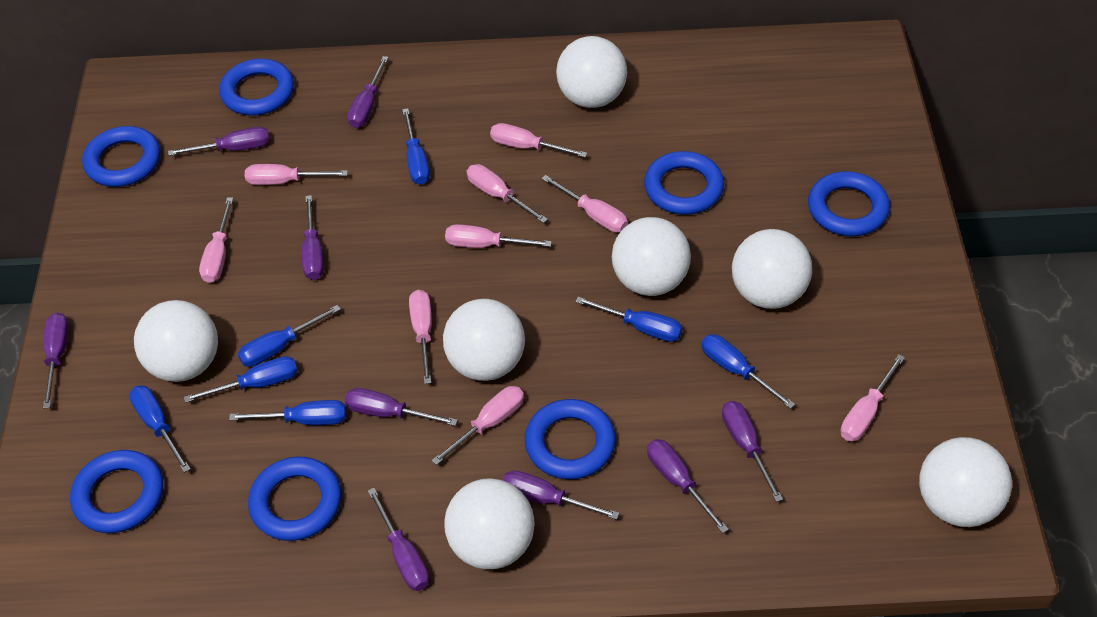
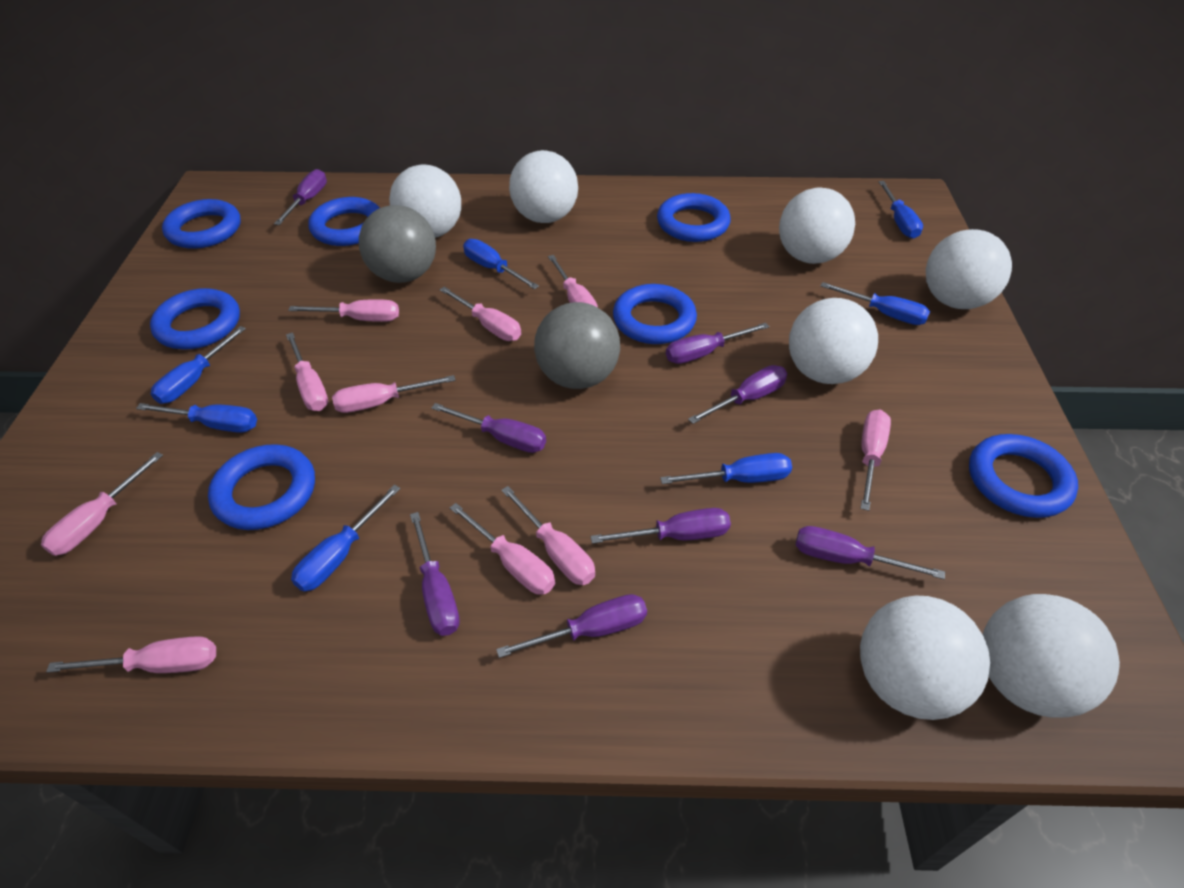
grey ball: none = 0 -> [359,205,436,283] [534,302,620,389] = 2
pink screwdriver: [199,197,233,283] [245,164,348,185] [409,290,432,384] [432,386,524,465] [445,224,552,248] [467,164,548,223] [490,123,588,158] [542,175,628,232] [841,354,905,442] = 9 -> [41,452,163,556] [46,636,216,673] [286,332,328,411] [288,299,399,322] [332,375,456,413] [440,287,521,341] [450,503,555,595] [501,486,595,585] [548,255,598,308] [860,409,891,511] = 10
purple screwdriver: [43,312,69,409] [168,127,269,156] [302,195,324,280] [345,388,458,426] [347,56,389,128] [368,488,429,591] [503,470,619,520] [647,439,729,533] [722,401,783,502] = 9 -> [274,169,327,225] [410,512,460,636] [431,403,546,453] [496,594,647,658] [590,508,731,544] [666,323,769,364] [688,365,787,424] [796,526,945,579] = 8

